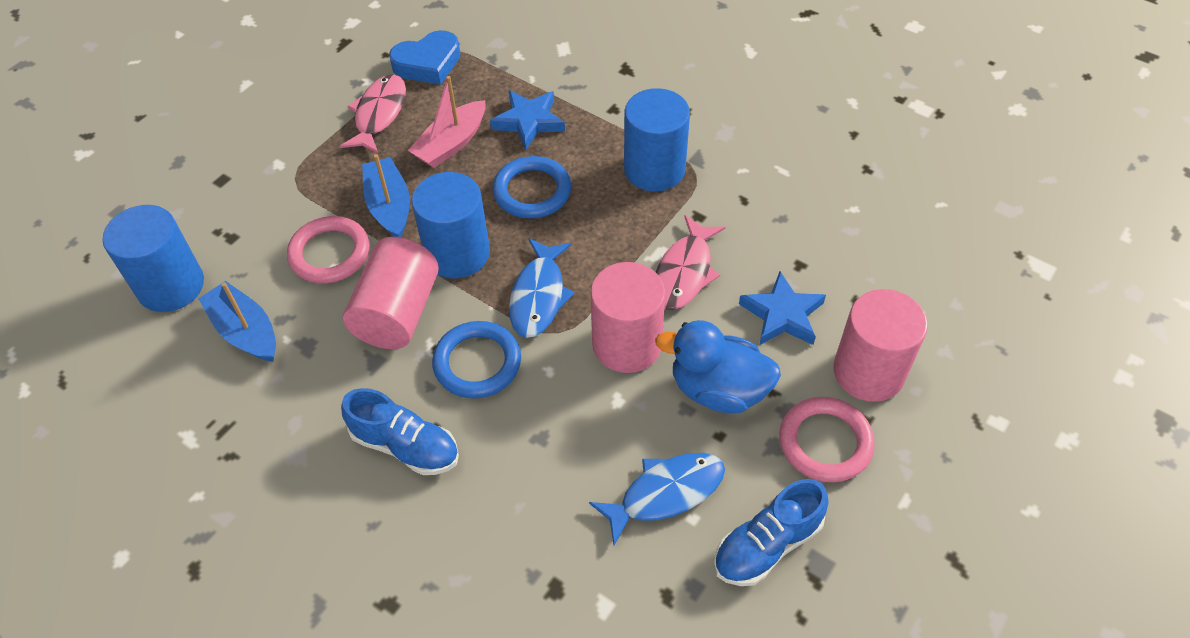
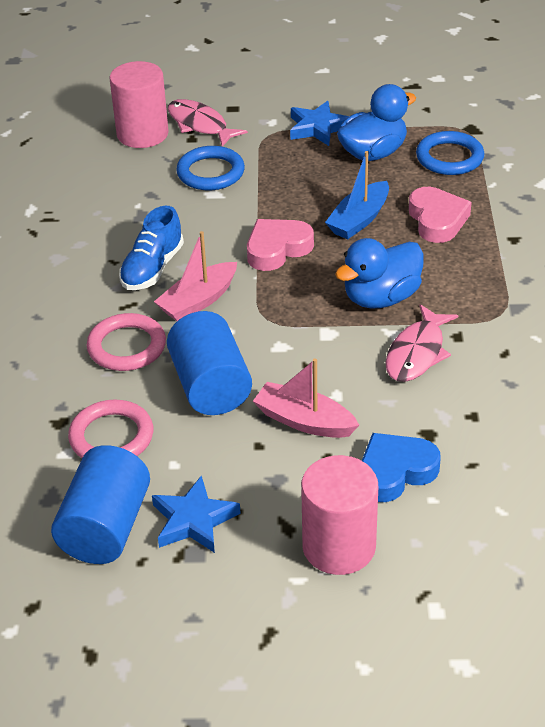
blue boat: [198,281,276,362] [362,154,410,237] = 2 -> [325,151,389,239] = 1
blue cylinder: [103,205,204,312] [411,172,490,278] [624,88,690,192] = 3 -> [51,445,150,564] [167,311,252,415] = 2
blue duck: [655,320,781,413] = 1 -> [335,238,423,308] [337,84,416,161] = 2
blue fish: [509,238,575,338] [589,453,725,545] = 2 -> none = 0
blue shoe: [341,388,459,475] [714,479,829,586] = 2 -> [119,206,184,290] = 1
pink boat: [408,76,486,168] = 1 -> [154,231,237,321] [253,358,359,438] = 2
pink cylinder: [343,237,439,349] [590,262,665,373] [833,289,928,402] = 3 -> [110,61,169,148] [301,455,378,575] = 2
pink heart: none = 0 -> [247,219,314,271] [409,187,472,243] = 2

